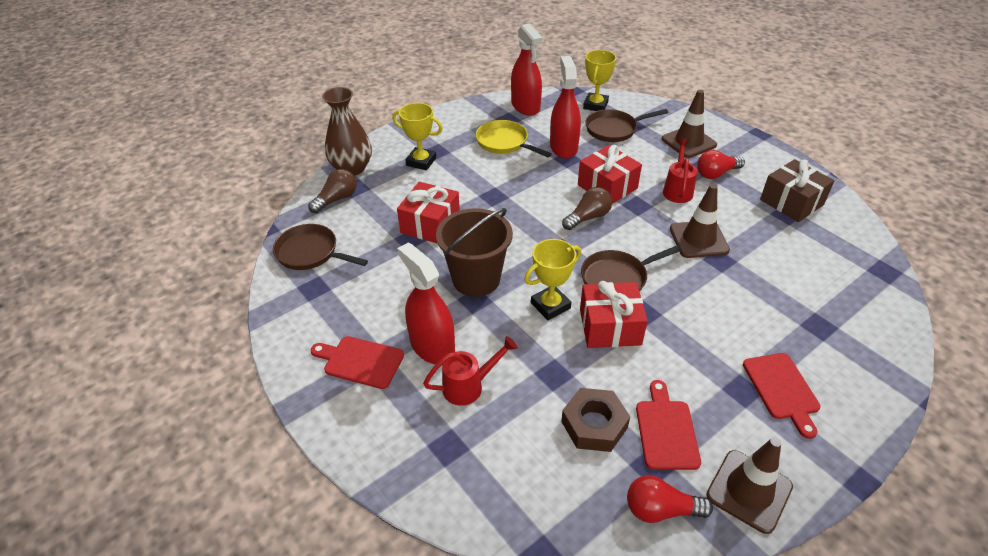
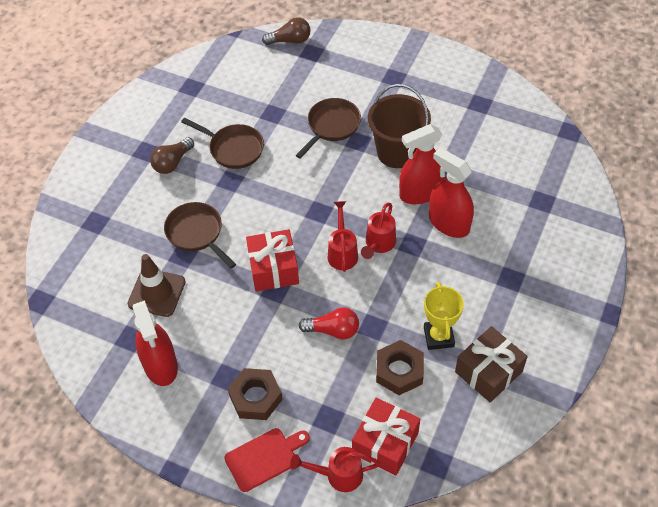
brown nut: [561,388,630,452] = 1 -> [227,368,283,420] [376,340,424,395] = 2
brown traffic cone: [662,90,717,158] [670,184,730,258] [706,437,793,534] = 3 -> [127,254,186,317] = 1
brown vase: [322,87,372,176] = 1 -> none = 0
red cutting board: [311,336,404,389] [636,380,701,470] [743,353,820,439] = 3 -> [224,428,310,492] = 1
red gift: [397,182,460,244] [578,145,642,204] [580,281,648,348] = 3 -> [246,229,299,292] [352,398,420,475] = 2
red light bulb: [627,475,713,523] [697,150,745,179] = 2 -> [298,308,359,340] = 1
red watering can: [423,336,518,406] [663,139,697,203] = 2 -> [290,447,380,492] [328,201,358,272] [361,203,396,259] = 3
yellow pan: [476,120,551,157] = 1 -> none = 0
yellow trophy: [392,103,443,170] [524,239,581,320] [583,50,616,111] = 3 -> [424,282,464,350] = 1

